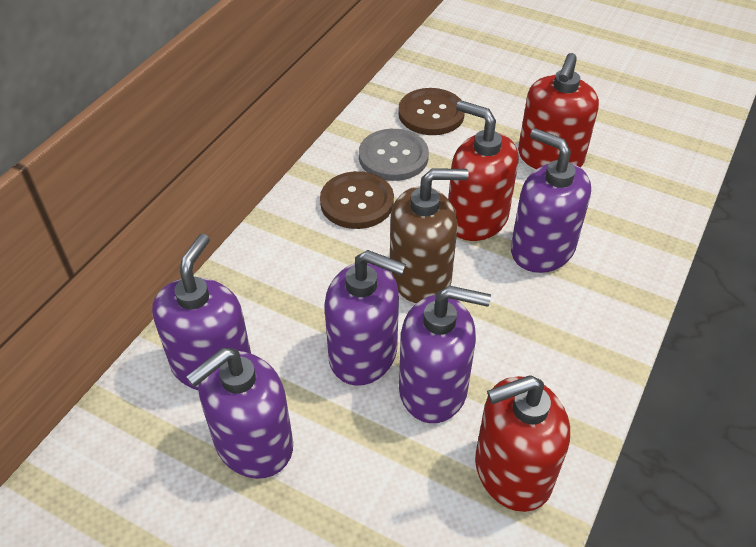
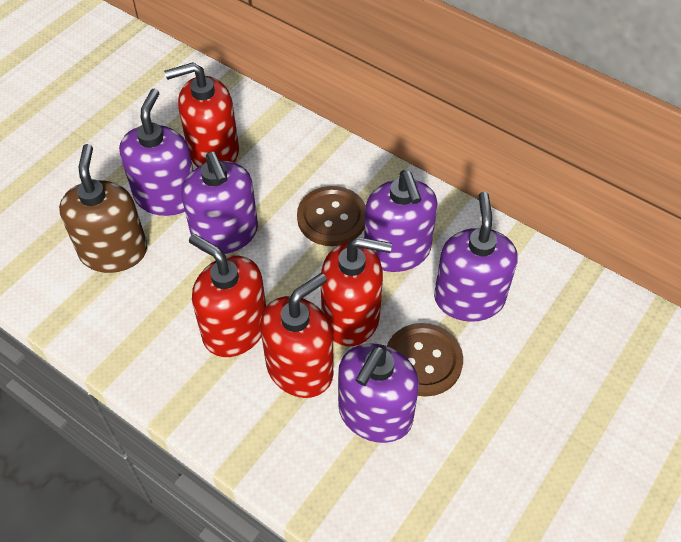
grey button: [359,129,429,181] = 1 -> none = 0
red soap dispenser: [448,100,519,241] [475,375,570,512] [518,53,599,169] = 3 -> [164,62,239,167] [189,234,266,357] [260,273,333,398] [321,237,392,346] = 4

